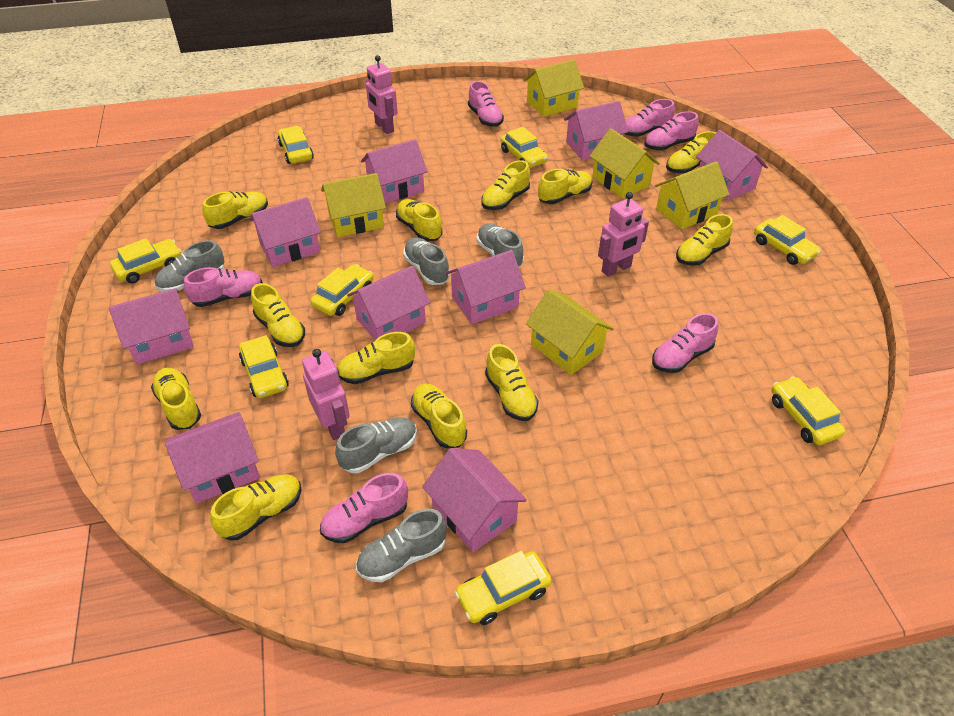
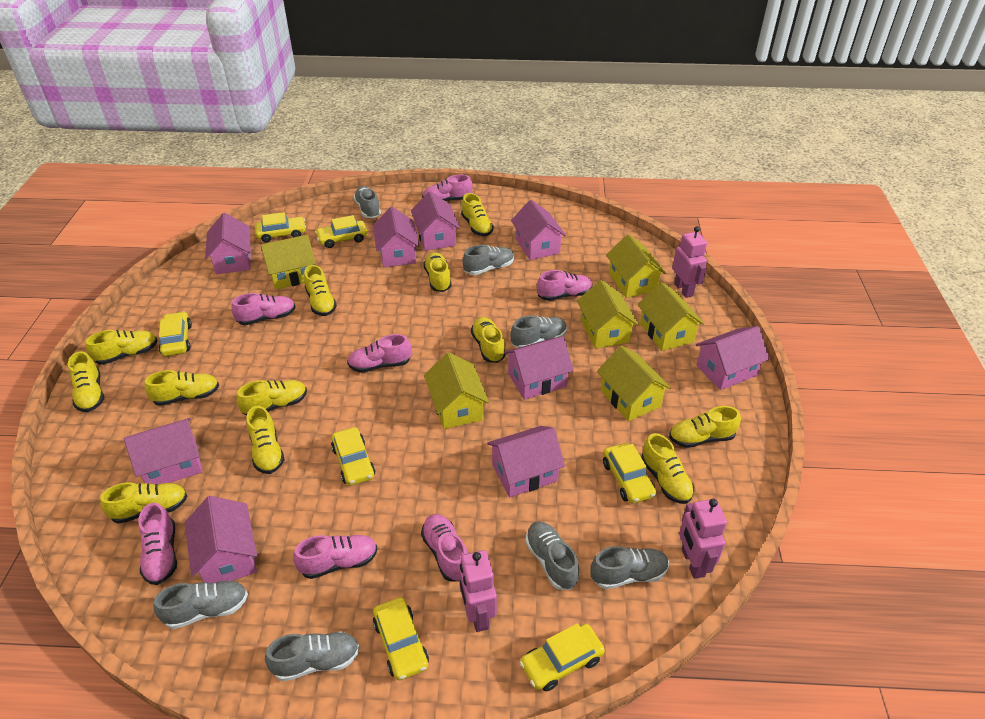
grey shoe: [154,240,225,292] [335,417,417,473] [356,509,447,582] [403,237,450,285] [477,223,524,267] = 5 -> [153,580,248,629] [265,631,360,681] [353,186,381,218] [463,245,514,275] [510,315,567,348] [525,521,579,590] [590,546,669,589] = 7
pink shoe: [184,267,263,307] [320,473,408,543] [468,81,504,127] [625,99,675,137] [644,111,699,150] [652,313,719,373] = 6 -> [138,503,177,585] [231,293,296,325] [293,535,377,579] [347,334,411,373] [421,514,468,581] [422,174,472,201] [537,270,592,301] = 7
yellow car: [110,238,181,283] [239,335,289,398] [278,126,314,164] [311,264,373,316] [455,551,552,625] [500,127,548,168] [754,215,821,265] [772,376,845,445] = 8 -> [159,311,192,356] [255,212,306,243] [315,215,368,248] [331,427,375,486] [373,597,429,680] [520,623,605,691] [603,443,656,504] = 7
yellow house: [321,173,386,237] [524,59,584,117] [526,289,614,375] [590,128,660,199] [655,161,729,229] = 5 -> [261,235,316,290] [424,352,489,429] [577,280,639,349] [597,345,671,421] [606,234,666,298] [638,282,704,351] = 6

